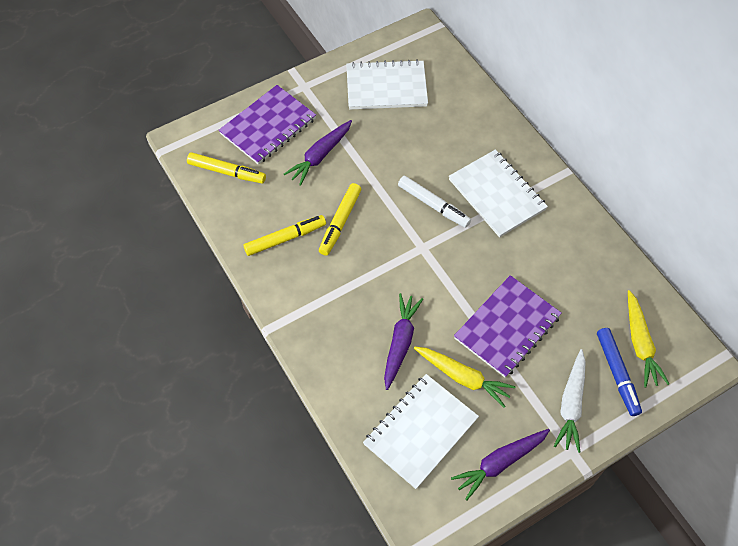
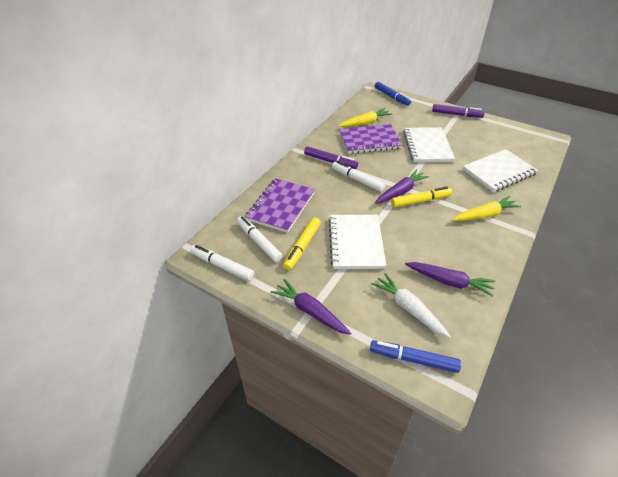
blue marker: [597,328,642,416] = 1 -> [370,340,461,373] [375,82,411,106] = 2
purple marker: none = 0 -> [304,146,358,169] [432,104,485,118] = 2
white marker: [398,176,471,228] = 1 -> [190,245,254,281] [237,216,282,262] [332,161,385,192] = 3
yellow marker: [187,152,266,183] [243,215,326,256] [319,183,361,256] = 3 -> [283,217,321,270] [391,186,452,207] = 2

